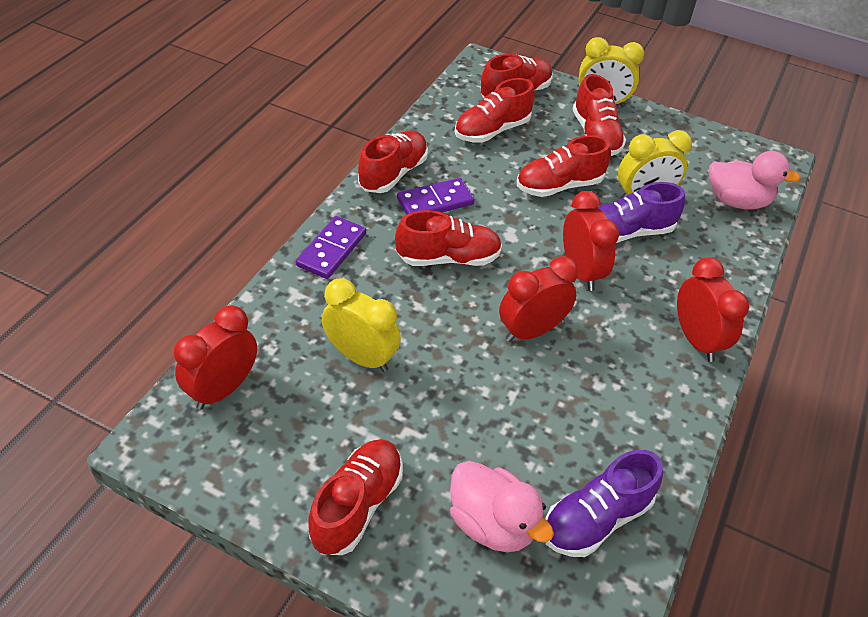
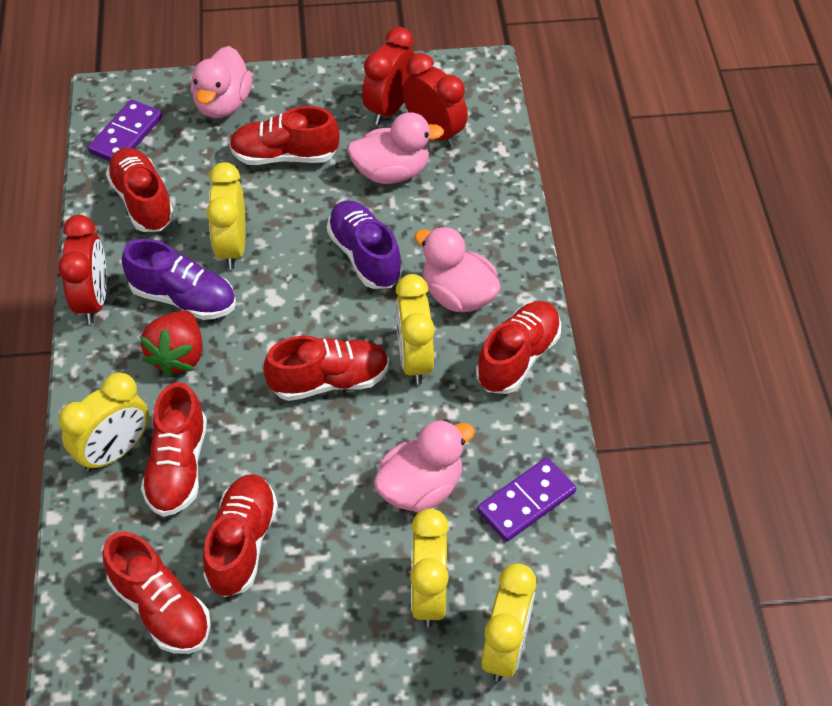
pink duck: [450,461,554,552] [709,151,800,209] = 2 -> [191,46,252,118] [347,112,444,184] [374,420,475,513] [414,226,501,312] = 4
red clock: [174,305,257,409] [499,256,578,342] [563,191,619,291] [677,257,749,362] = 4 -> [58,215,107,324] [362,27,415,125] [403,53,468,147] = 3
red strawberry: none = 0 -> [140,311,203,377] = 1
yellow clock: [322,278,401,372] [578,37,644,107] [618,130,692,199] = 3 -> [59,372,149,472] [206,162,246,269] [396,274,435,385] [410,509,449,627] [481,564,536,681] = 5

